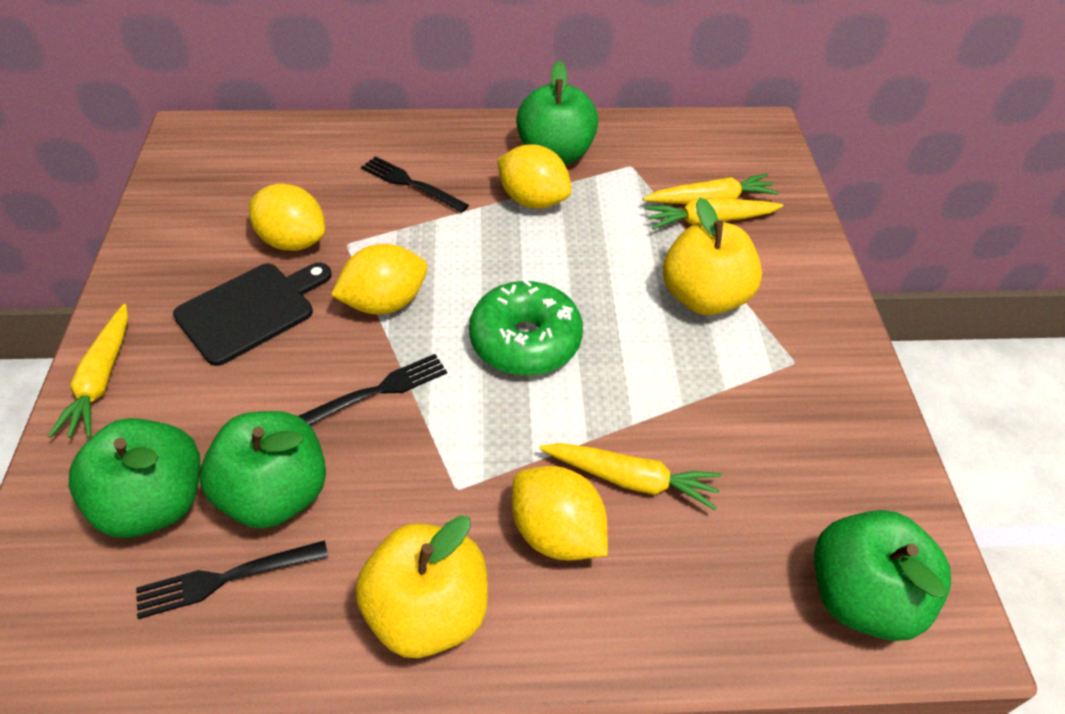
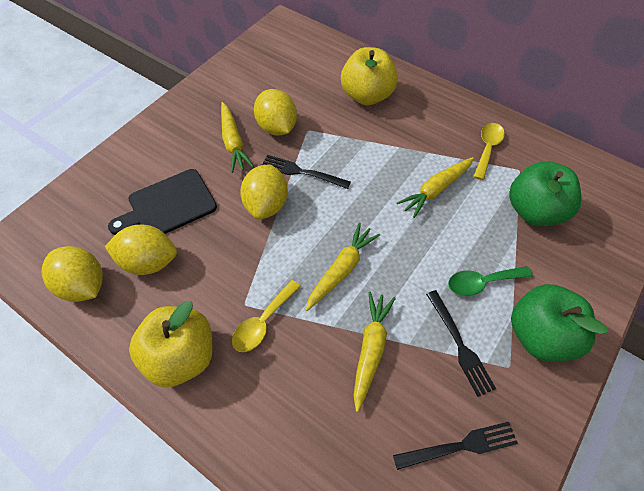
green apple: [69,418,200,538] [200,411,326,529] [516,61,598,165] [814,510,951,641] = 4 -> [509,161,581,226] [511,284,608,362] = 2
green donut: [469,279,583,376] = 1 -> none = 0
green spoon: none = 0 -> [448,266,533,296] = 1
yellow spoon: none = 0 -> [232,280,301,352] [473,123,505,180] = 2

